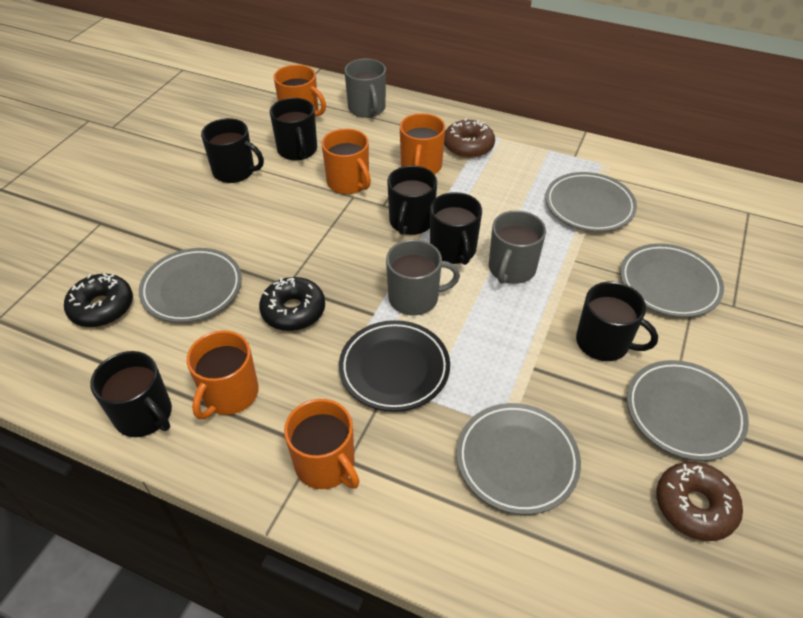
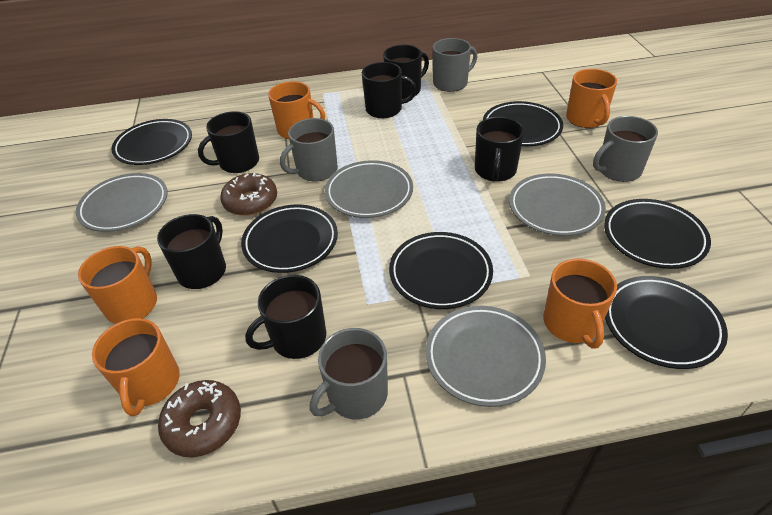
black donut: [64,273,133,327] [259,277,325,331] = 2 -> none = 0
black plate: [339,320,450,412] = 1 -> [112,119,192,165] [241,204,338,273] [389,232,493,309] [483,101,563,146] [604,199,711,269] [605,276,728,369] = 6
grey mug: [344,59,386,118] [386,240,460,316] [489,210,546,284] = 3 -> [280,118,337,181] [310,328,388,419] [433,38,477,92] [593,116,658,182] = 4
grey plate: [139,248,242,323] [457,403,581,515] [545,172,637,232] [620,243,724,317] [627,360,749,461] = 5 -> [76,173,168,232] [325,160,413,218] [426,306,546,407] [509,174,606,236] = 4

